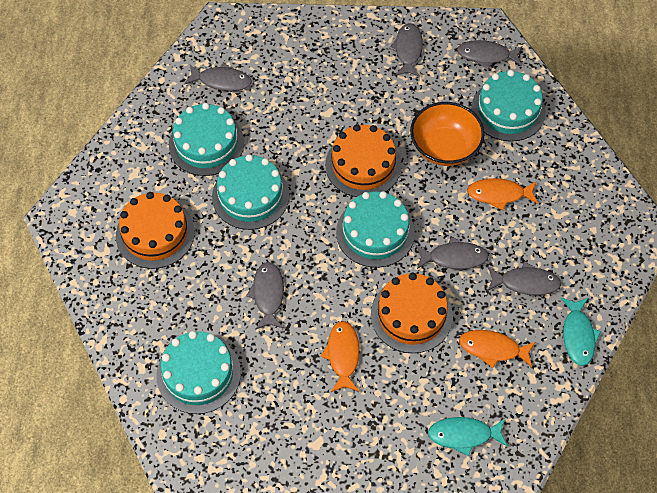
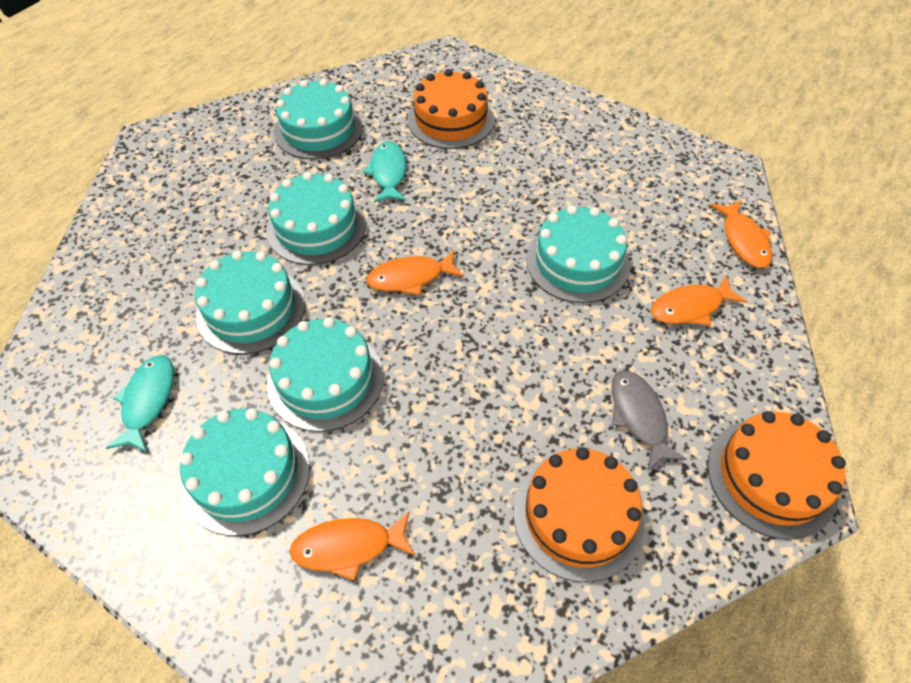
grey fish: [184,63,252,91] [246,262,284,330] [389,23,423,77] [416,237,489,269] [457,40,523,69] [488,262,562,295] = 6 -> [611,370,687,471] = 1
orange bowl: [410,102,485,166] = 1 -> none = 0
orange fish: [321,321,360,392] [459,330,535,368] [467,178,538,210] = 3 -> [290,512,415,581] [366,250,464,295] [651,275,747,325] [710,200,772,268] = 4
turquoise cake: [156,331,241,414] [169,103,244,176] [212,154,289,230] [336,191,415,268] [471,70,546,142] = 5 -> [180,408,310,536] [195,250,305,354] [266,172,366,265] [267,317,383,432] [274,79,363,160] [526,205,630,303] = 6

